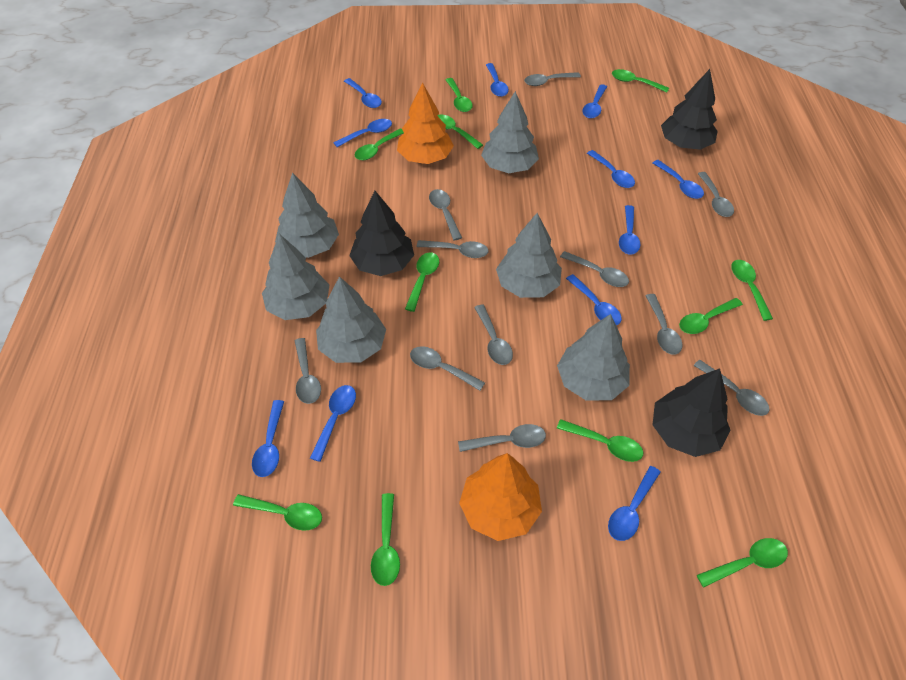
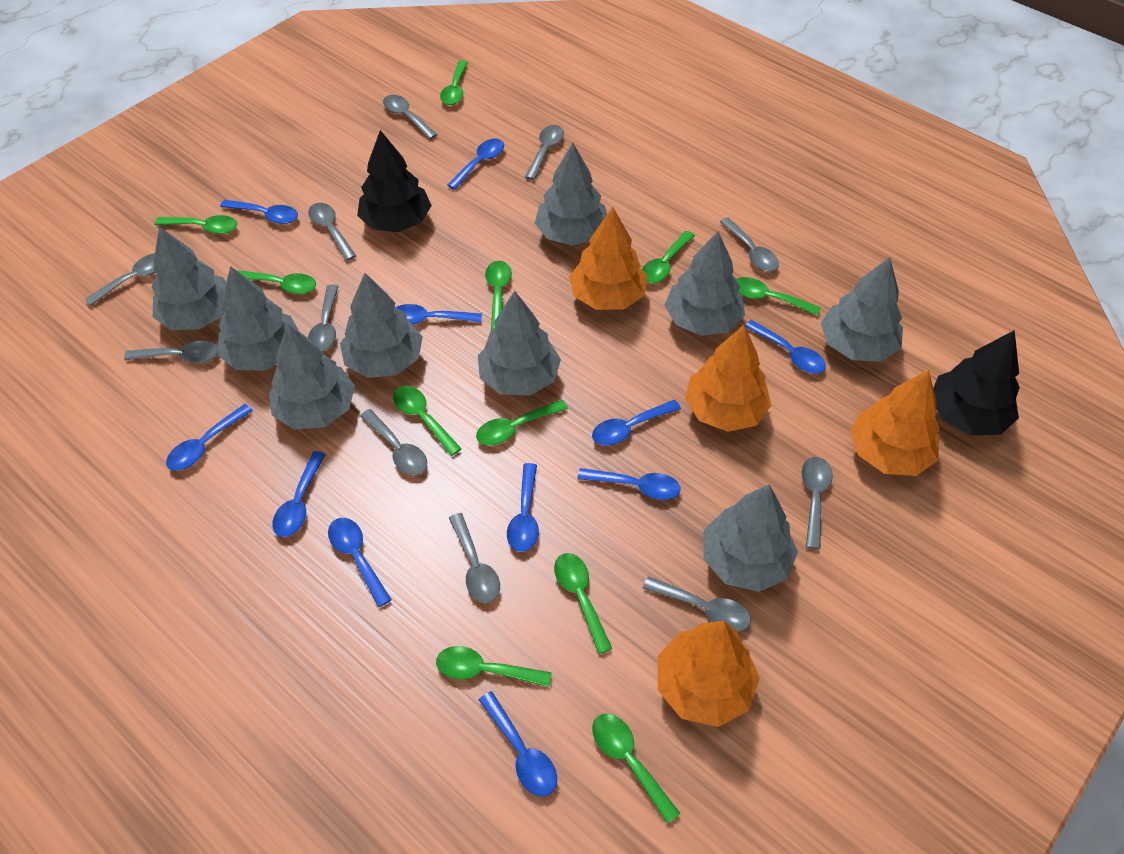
black tree: [349,191,414,276] [652,369,731,457] [661,69,718,150] = 3 -> [357,130,432,232] [933,330,1020,435] = 2
grey tree: [262,234,329,320] [275,172,339,258] [316,276,386,363] [481,91,539,173] [496,213,562,298] [557,314,630,401] = 6 -> [151,226,226,330] [218,266,299,370] [269,324,355,430] [340,273,423,378] [478,291,561,396] [534,143,607,245] [665,231,745,336] [703,484,798,592] [821,257,903,362] = 9
orange tree: [397,82,454,164] [459,453,542,541] = 2 -> [569,206,647,310] [658,621,760,727] [685,325,772,432] [850,370,940,476] = 4

